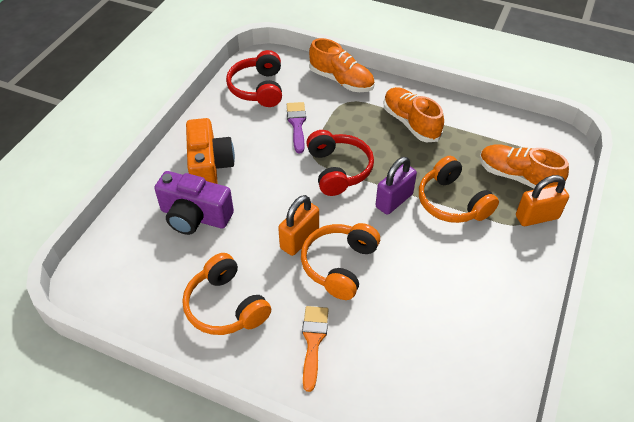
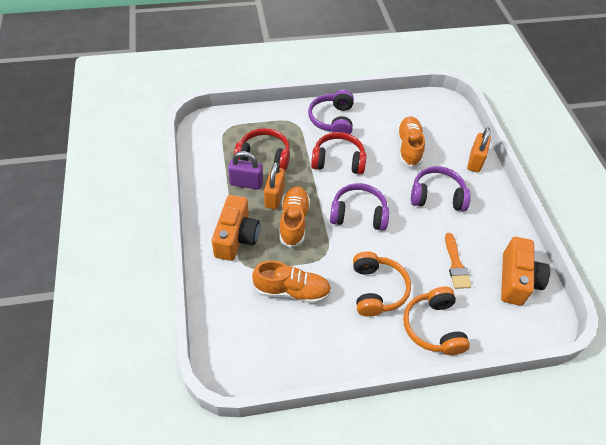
orange camera: [186,118,235,184] = 1 -> [212,195,260,261] [501,237,550,306] = 2
orange headphones: [182,253,271,335] [301,223,380,300] [419,156,499,223] = 3 -> [353,251,411,317] [403,287,470,355] = 2
purple brush: [287,102,306,153] = 1 -> none = 0
purple camera: [154,171,234,235] = 1 -> none = 0
purple headphones: none = 0 -> [308,90,354,134] [330,183,389,231] [411,166,471,211] = 3

